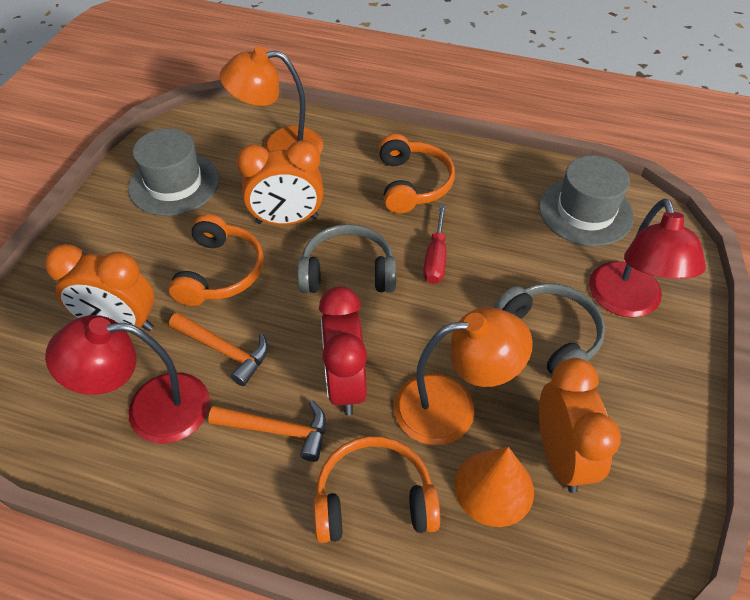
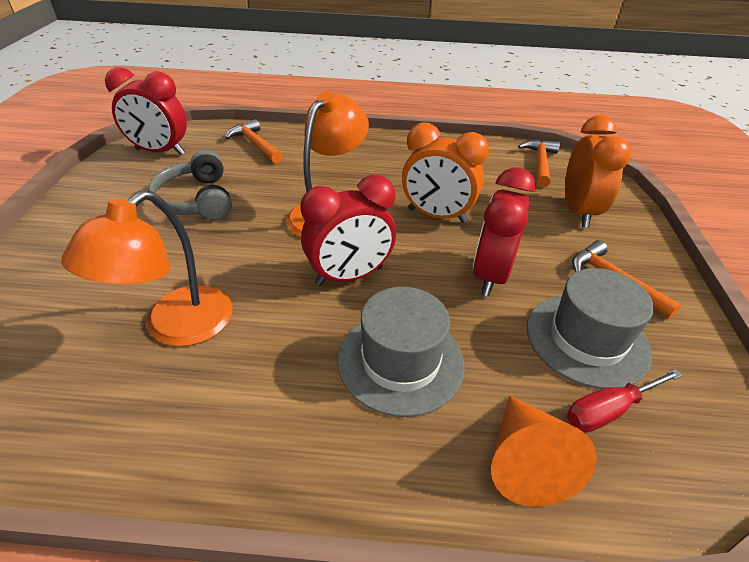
grey headphones: [297,224,396,293] [494,283,605,374] = 2 -> [148,150,232,221] = 1
orange clock: [45,244,154,333] [236,140,323,225] [539,358,621,493] = 3 -> [402,123,489,223] [565,115,631,227] = 2
orange hammer: [169,312,268,386] [208,400,326,462] = 2 -> [225,119,283,163] [518,140,560,188] [572,240,681,319] = 3
orange headphones: [169,214,264,306] [313,436,440,543] [379,134,455,213] = 3 -> none = 0
red clock: [319,286,367,416] = 1 -> [105,67,187,155] [300,175,396,286] [473,168,536,296] = 3
red lamp: [45,315,210,444] [589,199,706,318] = 2 -> none = 0

